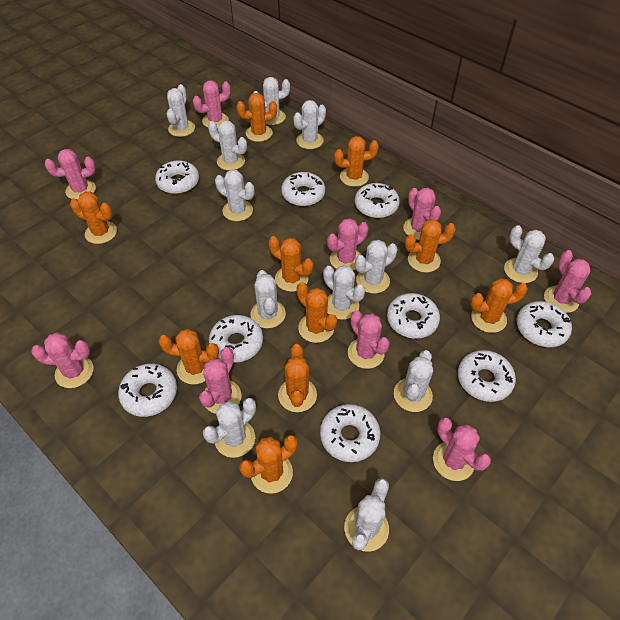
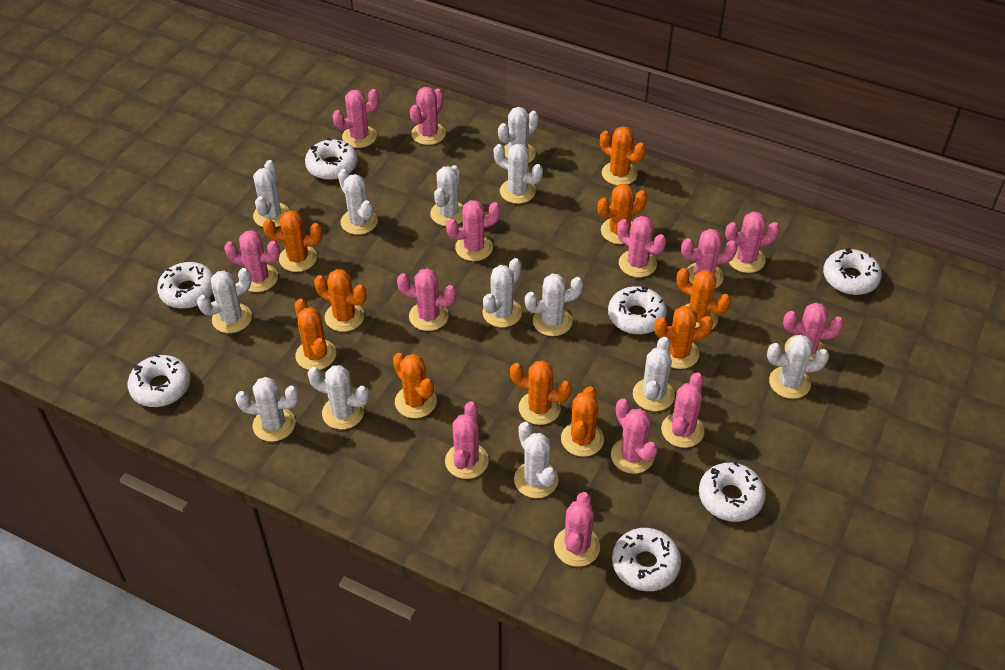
pink cactus: [31,333,94,388] [45,149,96,200] [193,80,231,129] [199,347,241,414] [327,218,368,271] [348,310,390,369] [403,188,441,240] [433,418,491,481] [544,250,592,313] = 9 -> [224,230,280,292] [333,89,379,148] [397,268,456,331] [410,87,446,145] [445,401,489,479] [446,200,501,261] [554,492,600,567] [611,398,658,474] [617,216,666,278] [661,372,704,448] [681,229,738,289] [725,212,780,273] [783,303,844,359] = 13
white cactus: [167,84,195,137] [203,398,256,458] [208,121,247,171] [215,170,254,221] [251,270,286,328] [253,77,290,125] [293,100,326,149] [323,265,365,320] [344,478,389,552] [355,240,397,294] [394,350,433,412] [504,225,554,283] = 12 -> [197,268,252,333] [235,377,299,442] [253,160,290,227] [308,365,369,430] [338,169,378,235] [430,165,463,226] [482,258,522,328] [494,144,543,204] [498,107,539,163] [514,422,558,498] [525,274,583,336] [633,337,675,411] [767,335,829,399] = 13
white donut: [118,364,177,417] [155,160,199,194] [209,315,263,363] [281,172,325,206] [320,404,380,462] [355,183,400,218] [387,293,440,339] [458,350,516,402] [517,301,572,347] = 9 -> [128,354,191,407] [157,262,214,309] [305,138,358,180] [608,286,667,334] [612,528,681,591] [699,462,766,522] [823,248,882,295] = 7

